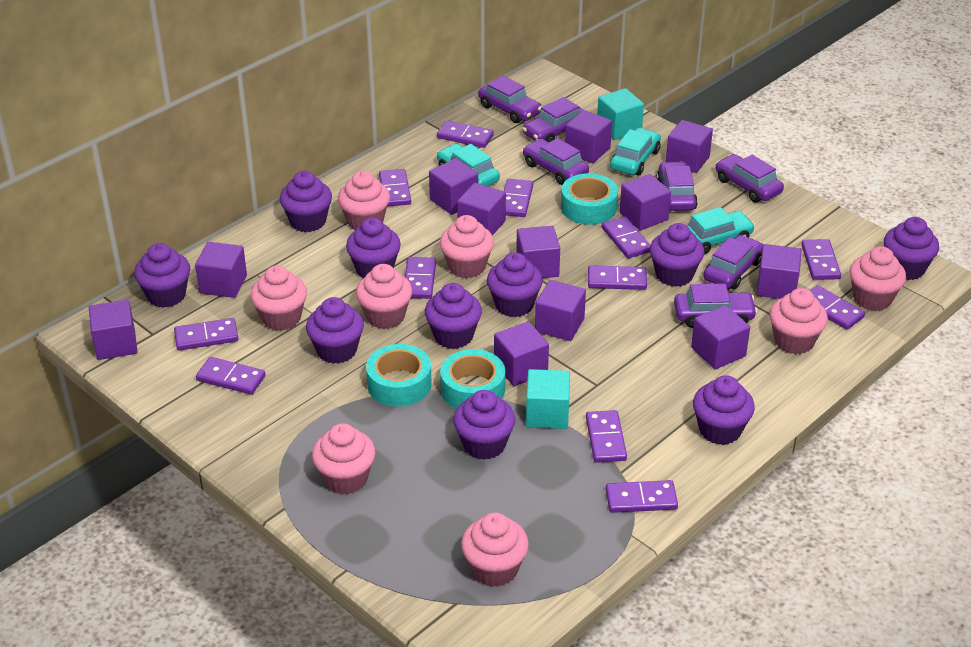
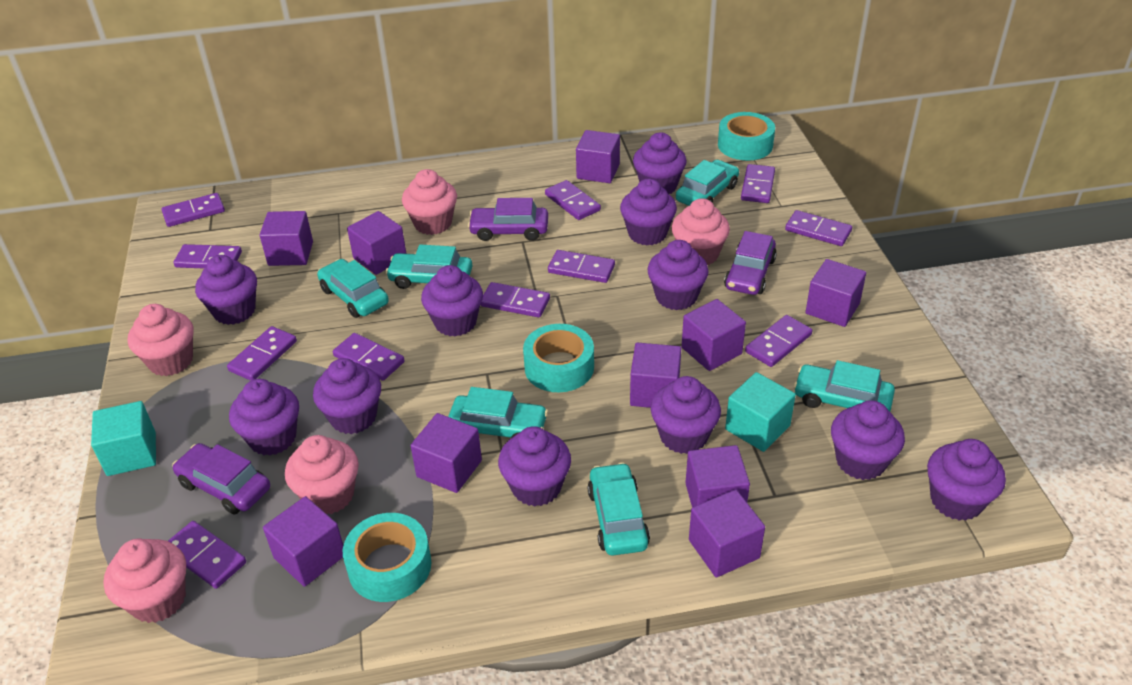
pink cupcake: [250,265,307,331] [312,423,375,495] [338,171,390,231] [356,264,412,329] [440,215,494,278] [461,512,529,587] [770,288,828,354] [849,246,906,311] = 8 -> [104,538,186,623] [128,304,193,376] [285,435,359,514] [402,169,457,235] [672,198,730,265] = 5
purple car: [478,76,542,123] [522,97,583,142] [523,138,589,185] [657,161,698,211] [674,284,757,328] [703,235,763,289] [716,154,784,203] = 7 -> [172,443,270,514] [468,198,548,241] [724,231,777,295] = 3
purple cube: [89,300,138,360] [195,242,247,298] [429,158,478,215] [457,183,506,236] [494,321,549,386] [516,226,560,278] [535,280,586,341] [565,110,612,163] [620,174,671,231] [666,120,713,173] [691,305,750,369] [756,244,802,299] = 12 -> [259,211,313,266] [263,496,343,587] [347,211,406,275] [411,413,482,493] [576,130,620,183] [630,343,681,408] [682,299,746,371] [685,445,750,507] [689,489,765,577] [805,259,866,327] = 10
purple cupcake: [134,243,190,308] [280,171,332,232] [306,297,364,364] [346,218,401,278] [425,283,482,349] [453,390,515,460] [487,252,543,317] [650,223,704,287] [693,375,755,445] [884,217,939,280] = 10 -> [195,255,257,325] [229,379,299,456] [313,358,381,434] [421,265,483,336] [498,426,571,507] [620,179,677,246] [633,132,687,194] [647,240,709,310] [651,376,721,454] [831,400,905,480] [927,439,1006,521] = 11
purple domino: [174,318,238,351] [196,357,266,395] [379,169,411,207] [405,257,436,299] [437,120,494,148] [504,179,533,217] [586,410,627,463] [588,265,647,290] [602,216,650,258] [606,480,678,513] [801,239,841,280] [810,285,865,330] = 12 -> [161,193,225,227] [168,521,246,589] [173,244,242,268] [227,326,297,381] [333,333,405,381] [481,282,550,317] [545,180,601,220] [548,250,615,283] [741,164,775,203] [745,315,812,367] [785,210,852,246] = 11
turquoise car: [437,144,500,186] [610,128,661,176] [687,207,755,255] = 3 -> [317,259,389,318] [386,245,472,289] [448,387,548,438] [587,462,650,556] [676,160,739,206] [794,360,895,411] = 6

